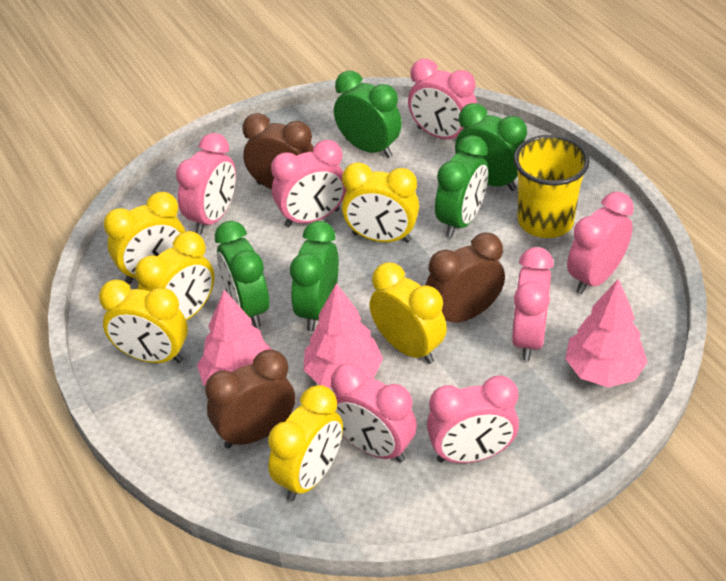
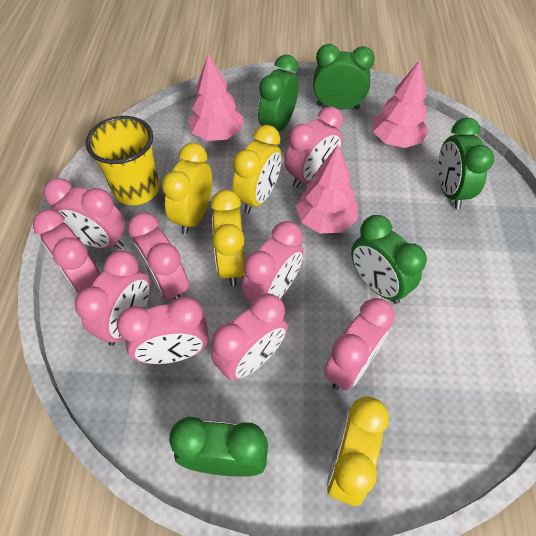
brown clock: [205,349,295,449] [242,113,314,190] [425,233,505,323] = 3 -> none = 0
pink clock: [176,133,236,235] [271,140,347,227] [331,363,417,463] [408,59,477,139] [427,375,519,463] [511,247,554,361] [567,192,634,294] = 7 -> [33,210,100,293] [43,178,125,249] [75,250,150,346] [117,296,209,364] [128,212,189,300] [211,293,288,380] [242,221,303,302] [284,107,343,188] [324,298,395,391] = 9
yellow clock: [99,279,188,363] [104,192,186,284] [135,231,214,321] [268,385,343,501] [342,162,419,243] [369,263,447,364] = 6 -> [162,143,212,235] [210,190,245,286] [232,125,282,213] [327,397,389,506] = 4

